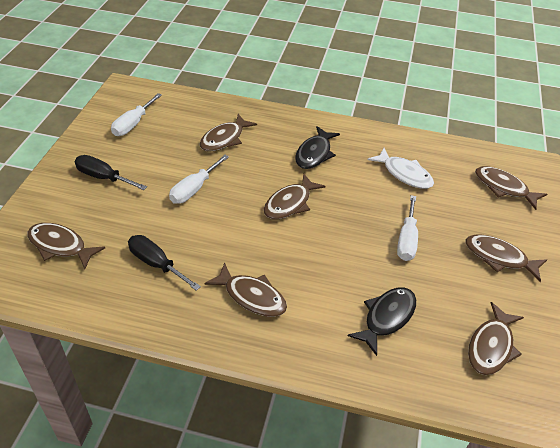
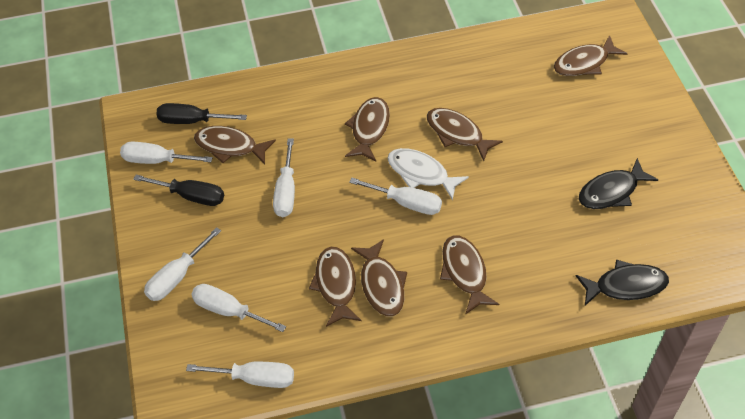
white screwdriver: [111,93,162,136] [169,155,229,204] [397,195,418,261] = 3 -> [120,142,213,164] [144,227,221,301] [186,362,294,388] [191,284,286,332] [273,139,295,217] [349,178,442,215] = 6

